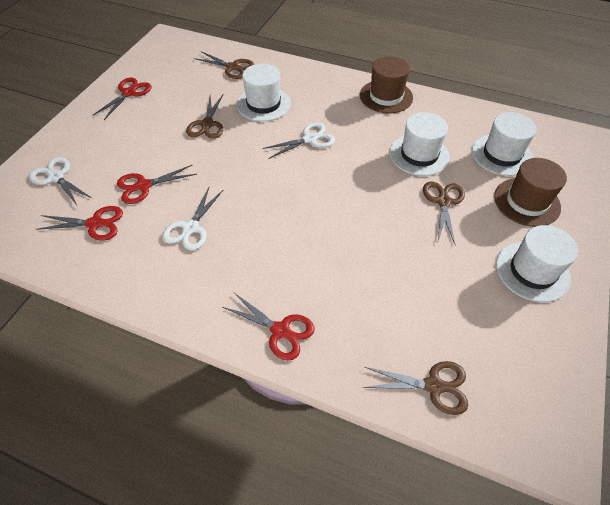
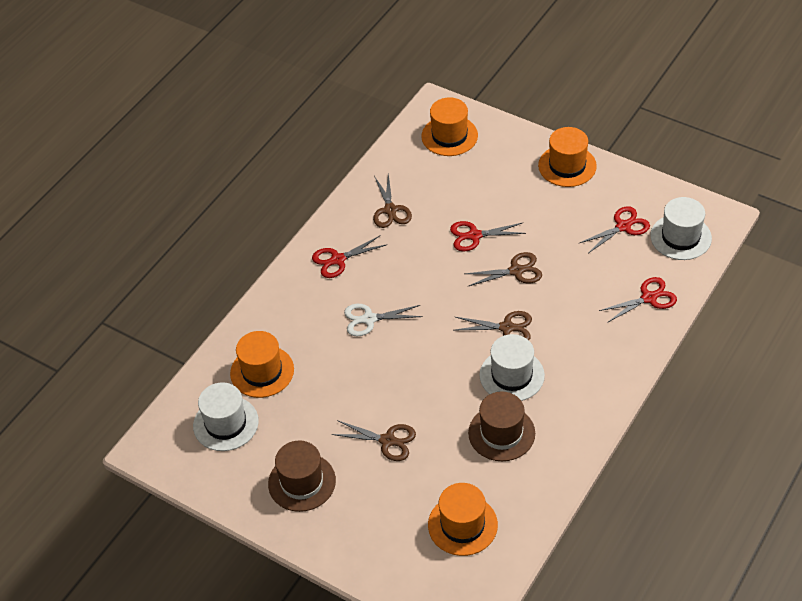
orange hat: none = 0 -> [230,331,294,398] [421,97,478,156] [428,483,498,556] [538,127,597,187] = 4
white hat: [237,64,291,122] [390,112,450,176] [472,112,537,176] [496,225,578,302] = 4 -> [193,382,259,451] [480,334,545,401] [650,197,712,260] = 3
white scissors: [29,157,93,205] [162,187,223,250] [262,122,335,159] = 3 -> [344,304,423,337] = 1

